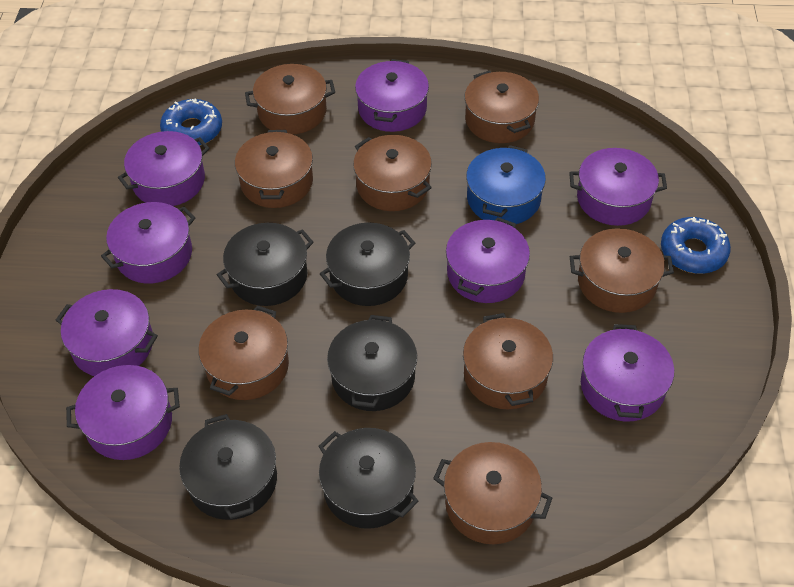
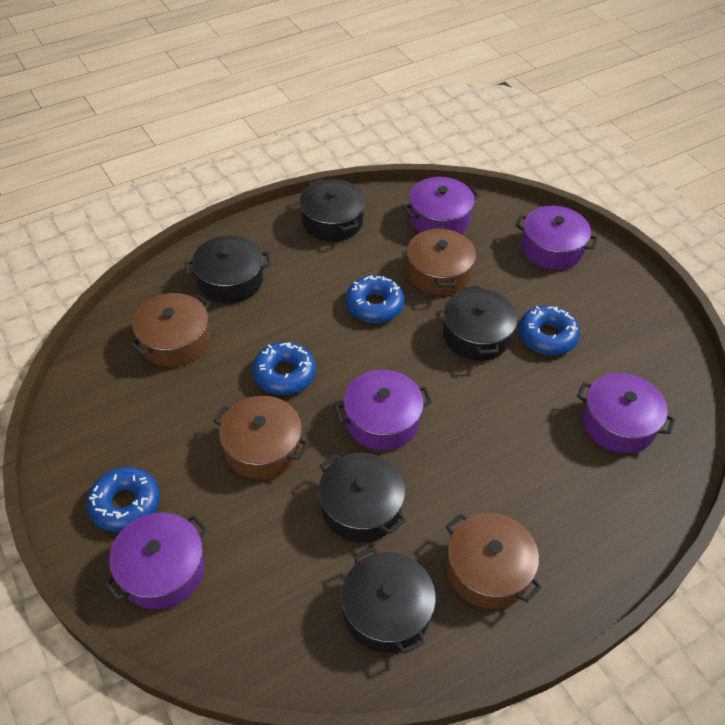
blue donut: [160,98,222,146] [661,217,731,274] = 2 -> [87,467,160,532] [252,342,316,395] [345,275,404,323] [519,305,580,355] = 4
blue pot: [466,145,546,224] = 1 -> none = 0
brown pot: [199,305,289,400] [235,130,313,208] [245,64,335,135] [353,135,432,211] [433,442,552,544] [463,313,553,409] [464,70,539,143] [570,228,674,313] = 8 -> [130,293,210,367] [213,396,309,480] [407,227,476,295] [446,513,542,609] = 4
purple pot: [56,289,158,376] [66,365,180,460] [101,202,196,284] [118,131,210,206] [355,59,429,132] [446,217,530,303] [569,148,667,226] [581,324,674,421] = 8 -> [104,512,208,609] [334,370,432,450] [403,177,479,234] [515,206,598,270] [577,373,675,453] = 5

